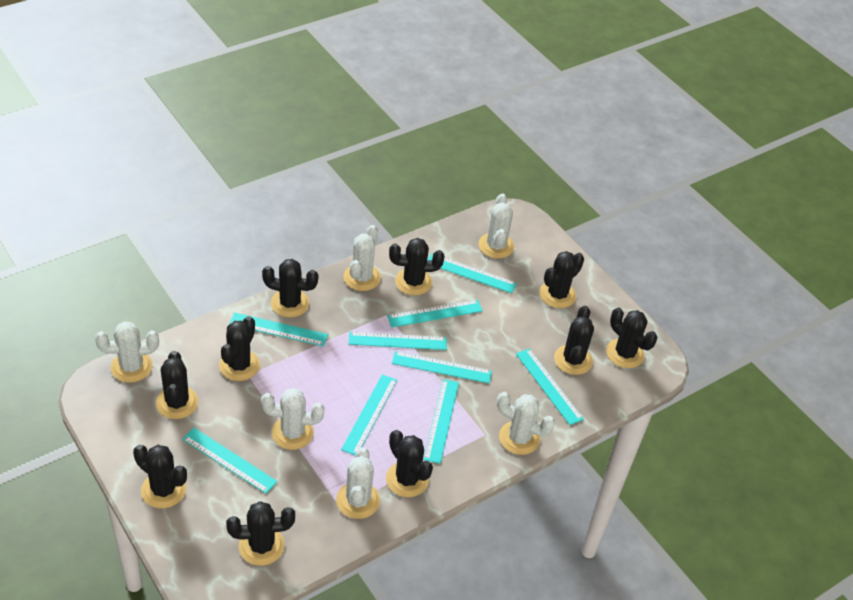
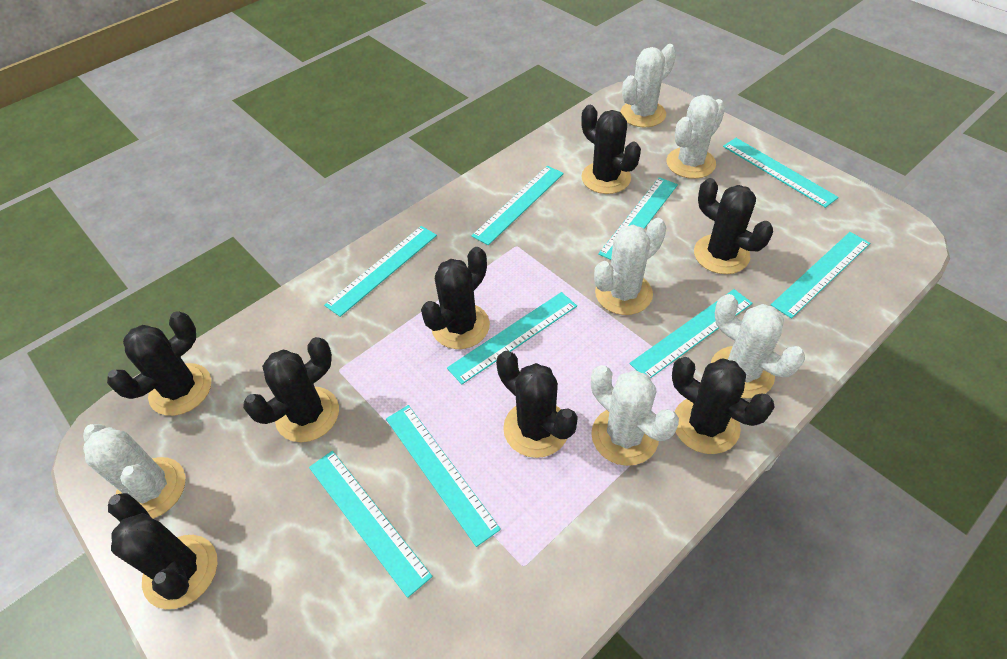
black cactus: [133,445,187,508] [156,351,198,419] [219,316,260,381] [226,501,295,566] [262,259,319,318] [386,430,433,497] [389,238,444,295] [539,251,584,308] [554,306,594,375] [606,308,657,368] = 10 -> [107,311,211,416] [108,493,217,609] [243,337,339,442] [421,247,490,349] [496,351,578,458] [581,105,641,194] [672,357,774,454] [694,178,773,274] = 8

